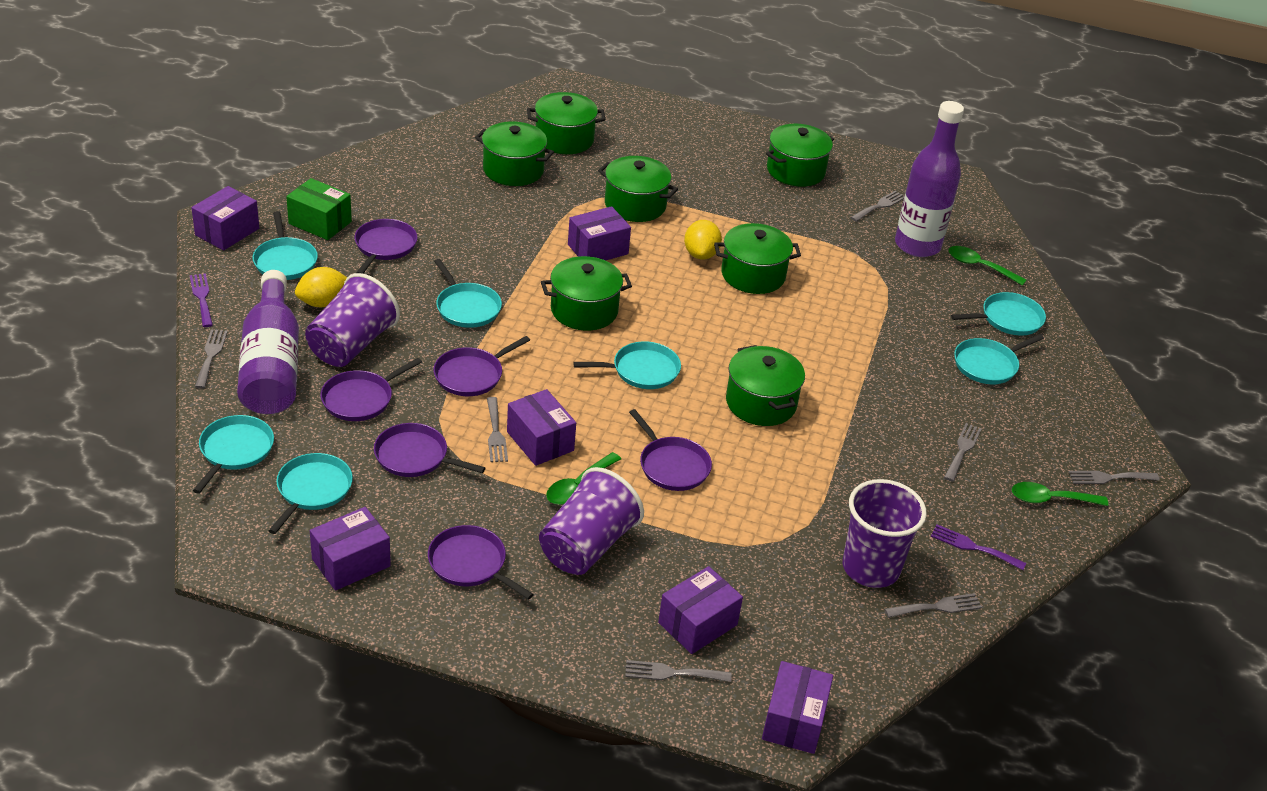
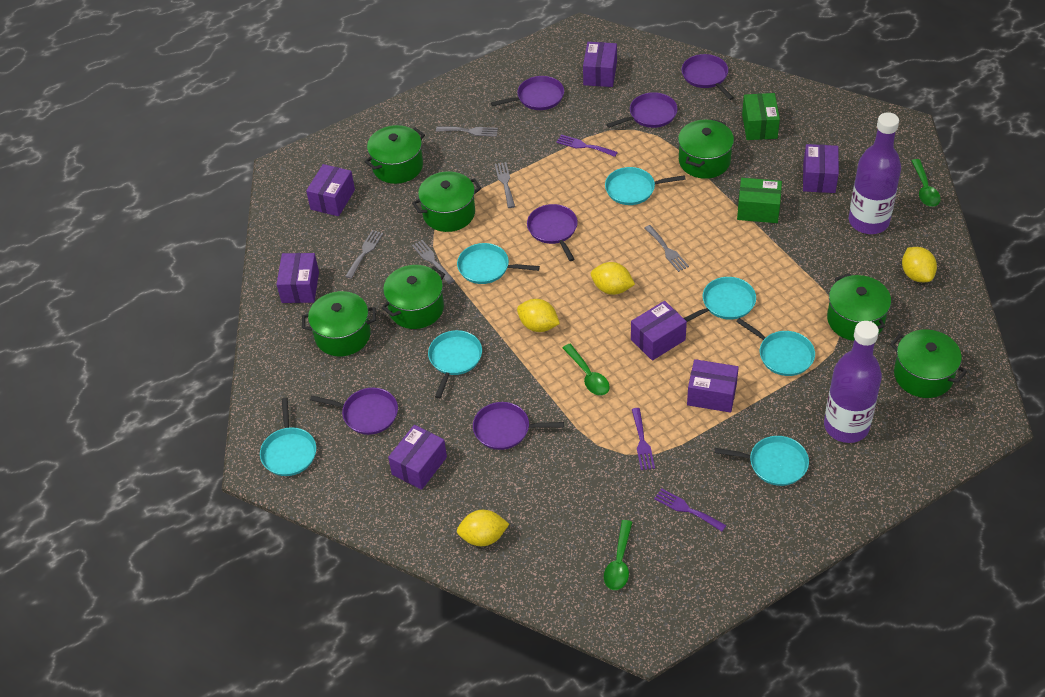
green box: [286,178,352,240] = 1 -> [737,178,782,223] [742,93,780,140] = 2
grey fork: [195,329,228,389] [487,397,508,462] [625,660,732,682] [850,191,904,222] [885,593,982,618] [944,423,981,482] [1069,471,1160,484] = 7 -> [345,230,383,279] [412,240,455,284] [436,127,498,137] [495,162,515,208] [645,225,689,272] = 5
purple box: [192,186,259,250] [310,507,391,591] [507,389,576,466] [568,206,631,260] [658,566,743,654] [762,661,833,754] = 6 -> [277,253,319,303] [306,164,355,216] [388,425,447,490] [583,42,617,87] [631,301,687,361] [687,359,739,413] [803,144,839,193] = 7
purple cup: [305,273,400,367] [539,467,644,575] [843,479,927,588] = 3 -> none = 0
purple fork: [190,273,213,327] [931,525,1026,570] = 2 -> [556,135,618,157] [632,408,655,470] [654,488,726,531] = 3
yellow lemon: [295,267,347,307] [684,220,722,259] = 2 -> [457,510,509,546] [517,299,560,332] [591,262,635,295] [902,247,937,282] = 4

